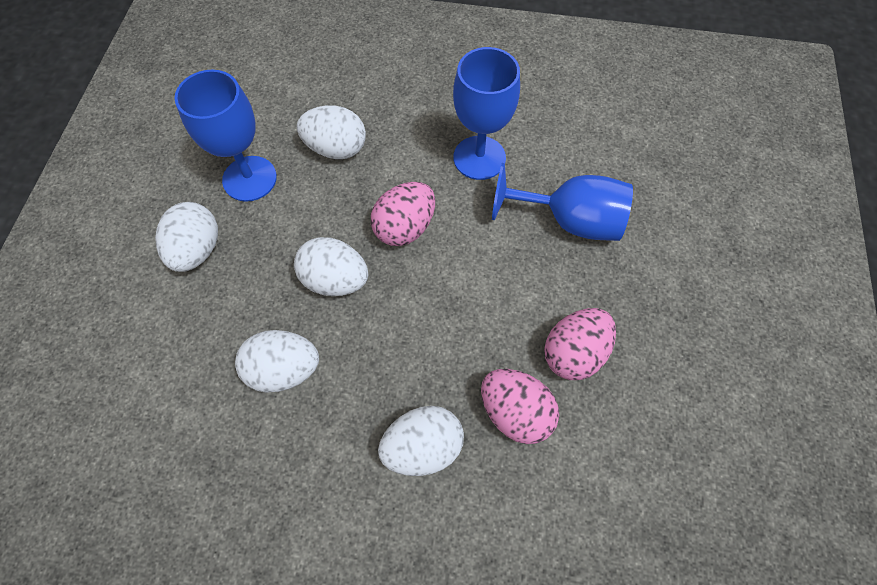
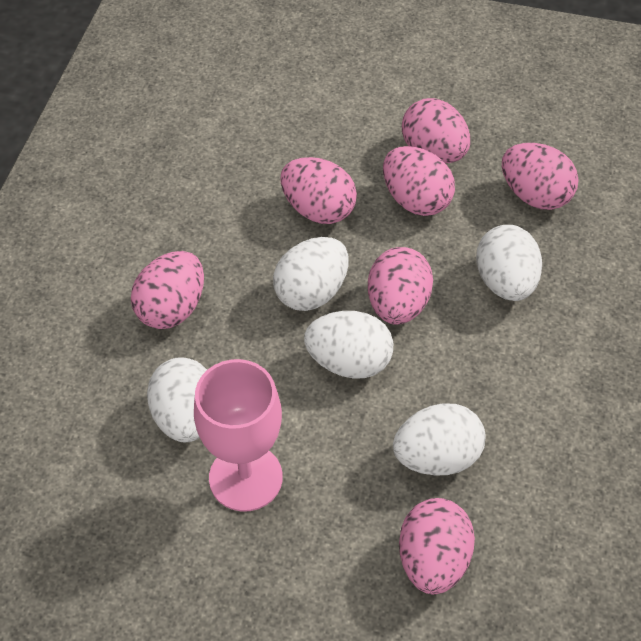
blue goblet: [174,69,277,202] [453,47,520,180] [492,163,633,241] = 3 -> none = 0
pink egg: [371,182,435,246] [481,369,559,444] [544,308,616,380] = 3 -> [131,251,204,329] [280,157,357,224] [368,247,433,325] [383,146,455,216] [399,498,475,594] [402,98,470,163] [502,143,579,210] = 7
pink goblet: none = 0 -> [194,359,283,512] = 1

